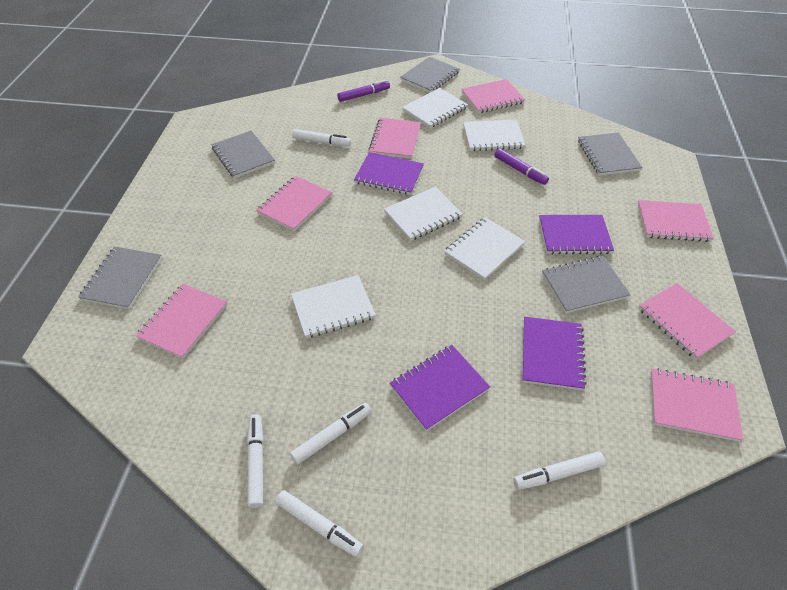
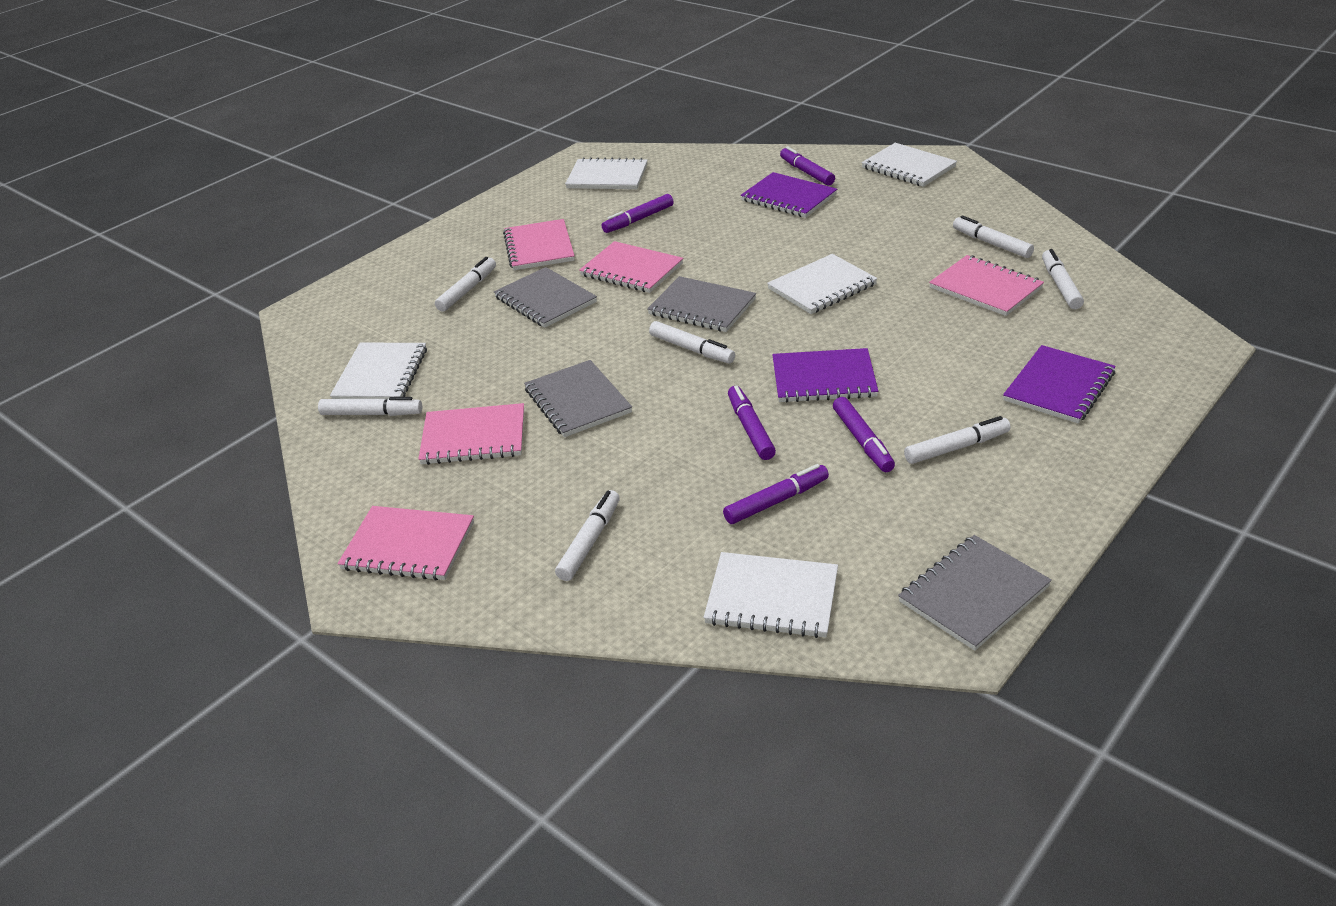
grey notebook: [78,246,162,309] [211,131,275,178] [400,56,459,93] [542,256,631,313] [578,132,643,176] = 5 -> [494,267,597,328] [524,360,632,437] [647,276,756,332] [898,535,1052,651] = 4
pink notebook: [136,284,227,359] [256,176,332,231] [369,118,421,159] [461,79,525,113] [638,200,714,242] [638,283,736,359] [650,368,743,442] = 7 -> [338,506,474,581] [418,403,524,465] [503,219,575,270] [579,241,683,293] [929,255,1044,316] = 5
purple marker: [337,80,390,102] [494,148,549,185] = 2 -> [602,194,674,233] [723,464,829,524] [728,385,776,460] [780,146,835,186] [833,397,895,472] = 5
purple notebook: [354,152,424,195] [390,345,490,431] [522,317,587,390] [539,215,614,254] = 4 -> [741,172,837,218] [772,348,878,403] [1003,345,1116,423] = 3
white marker: [247,415,263,508] [275,490,363,557] [290,403,371,465] [292,129,351,147] [513,451,605,490] = 5 -> [318,397,422,416] [435,257,496,312] [555,490,620,581] [649,321,735,363] [904,416,1011,464] [953,216,1034,258] [1042,249,1084,309] = 7

